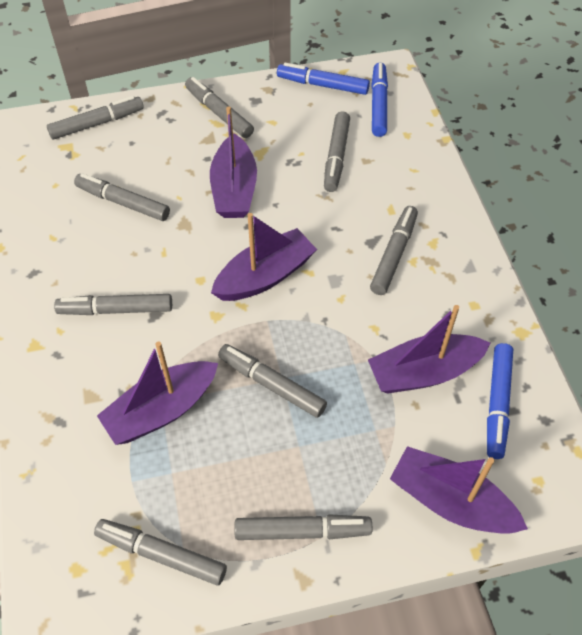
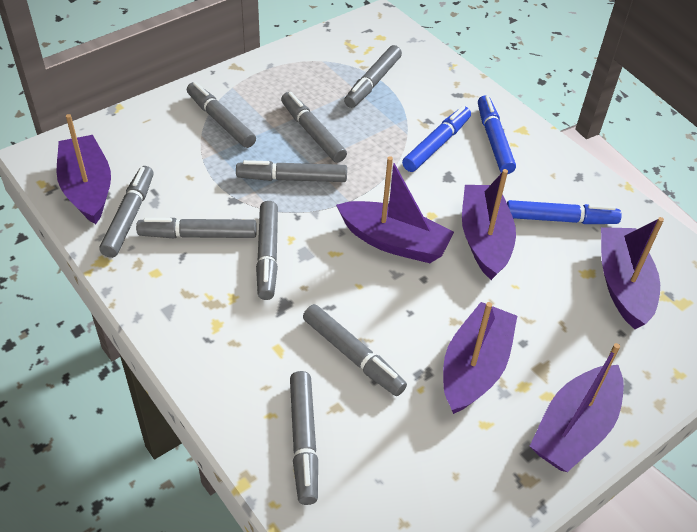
purple boat: [97,342,218,445] [210,107,257,218] [211,213,317,301] [368,305,490,394] [390,446,528,534] = 5 -> [56,114,111,224] [336,156,454,263] [443,302,517,414] [462,169,516,280] [530,343,624,472] [601,217,664,329] = 6

